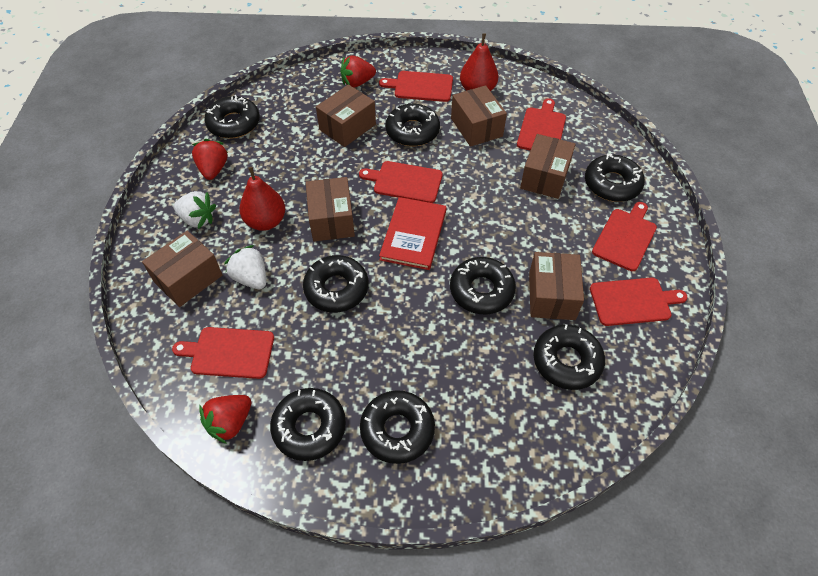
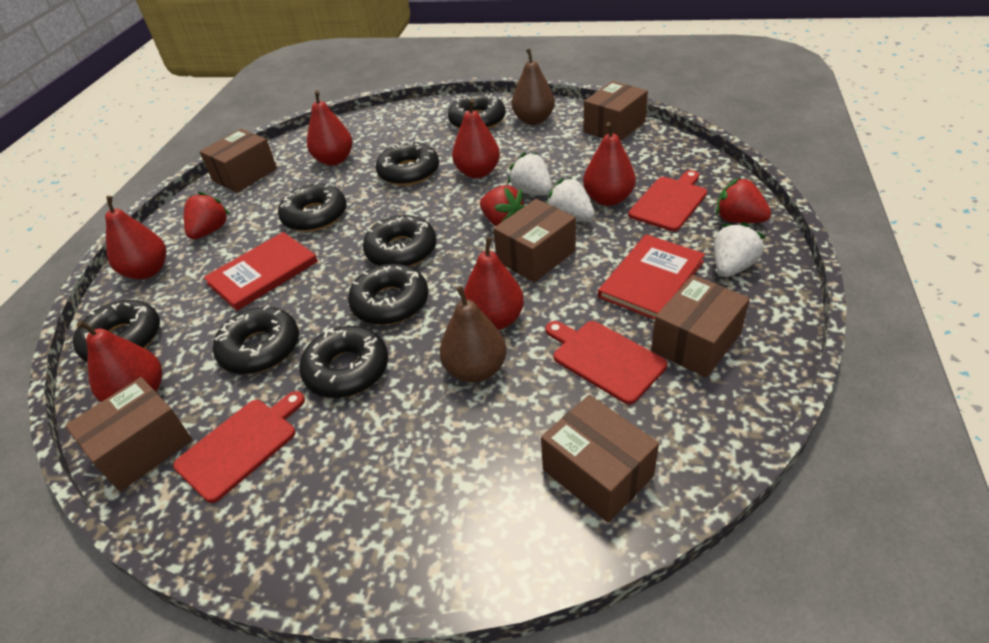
brown pear: none = 0 -> [439,286,506,383] [512,49,555,125] = 2
red book: [379,197,447,270] = 1 -> [203,232,318,311] [598,234,705,320] = 2
red cutting board: [172,327,274,379] [359,161,443,203] [379,71,453,102] [517,98,566,151] [590,278,688,326] [592,202,657,271] = 6 -> [173,391,305,503] [545,321,668,404] [628,170,707,231] = 3
red pear: [240,167,285,231] [460,33,498,91] = 2 -> [77,320,162,402] [105,196,166,279] [307,90,353,166] [452,99,500,178] [464,237,524,330] [583,122,636,206] = 6
white strawberry: [174,191,216,229] [224,245,266,289] = 2 -> [508,152,552,196] [547,177,595,222] [714,222,766,277] = 3

